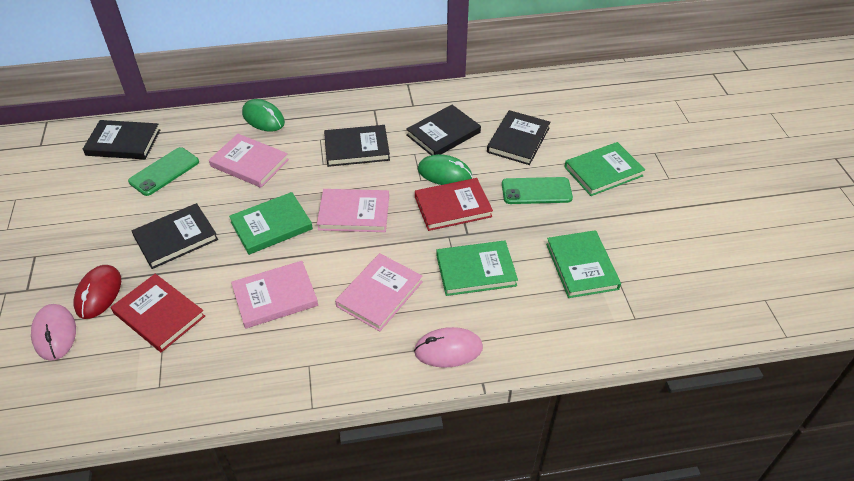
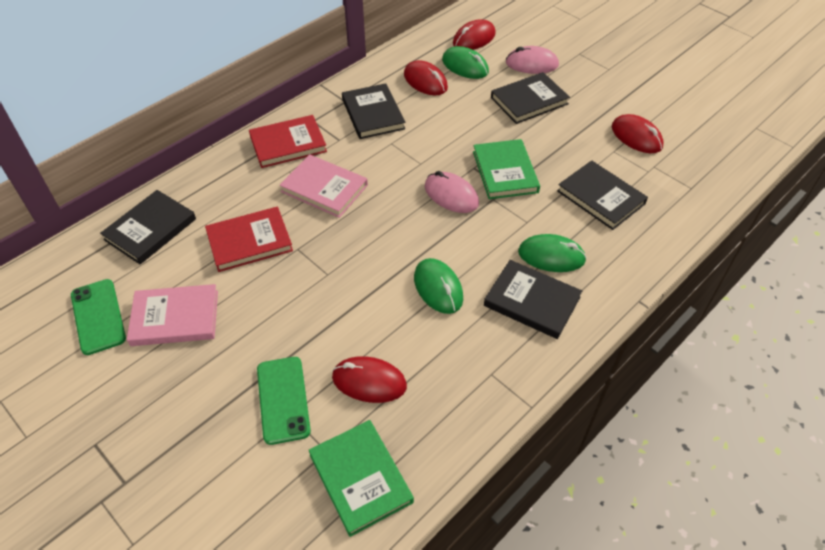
green book: [229,192,313,255] [436,240,518,296] [546,230,621,298] [564,142,645,196] = 4 -> [309,420,414,537] [473,139,540,199] = 2
green mouse: [242,99,285,131] [418,154,472,185] = 2 -> [414,258,463,314] [442,46,489,79] [518,234,587,272] = 3
pink book: [209,134,289,188] [231,261,318,329] [317,189,389,232] [335,253,423,331] = 4 -> [127,284,218,346] [280,154,368,218] = 2
red mouse: [74,265,121,319] = 1 -> [332,356,407,403] [404,60,448,95] [453,19,496,50] [612,114,664,153] = 4

